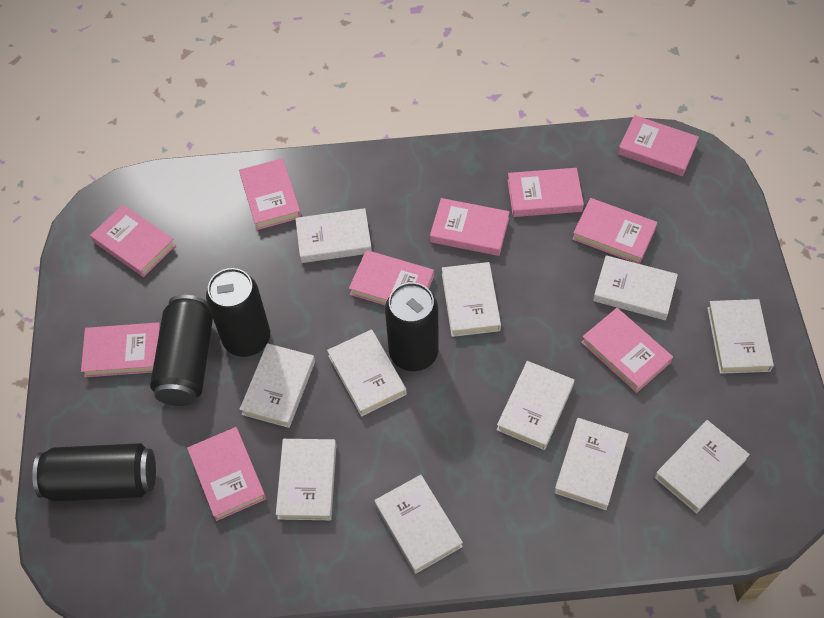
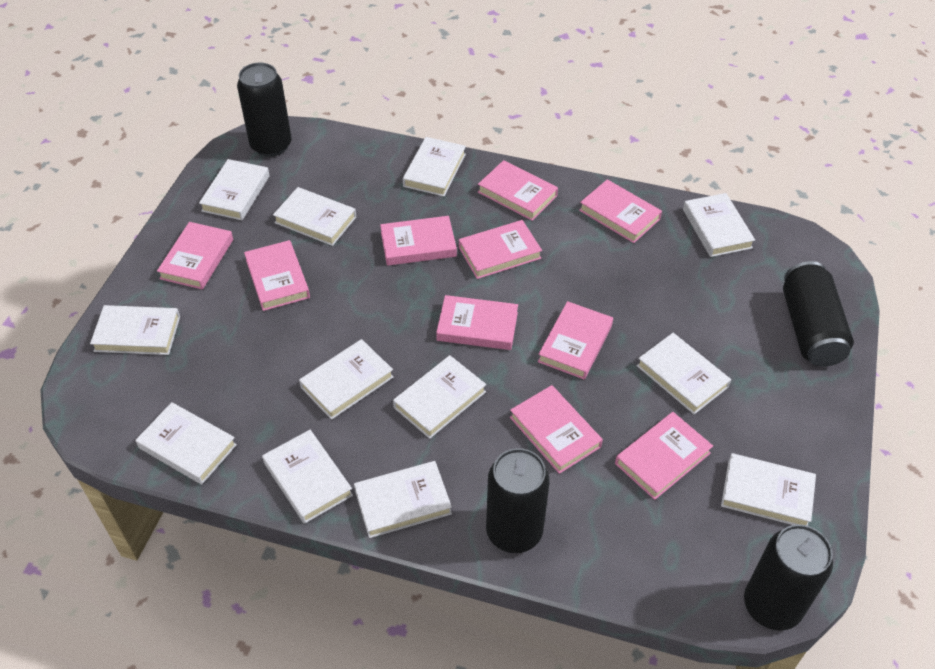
white book: [240,343,315,428] [276,439,336,520] [295,208,372,263] [327,329,407,416] [374,475,463,574] [442,262,501,337] [497,361,575,450] [554,418,629,510] [593,255,678,320] [654,420,750,514] [707,299,774,374] = 11 -> [90,305,180,355] [135,402,237,485] [199,159,270,220] [262,430,353,524] [273,187,356,246] [299,339,394,420] [354,461,452,538] [393,355,486,439] [403,137,466,196] [637,333,731,414] [683,193,755,257] [721,453,816,526] = 12

